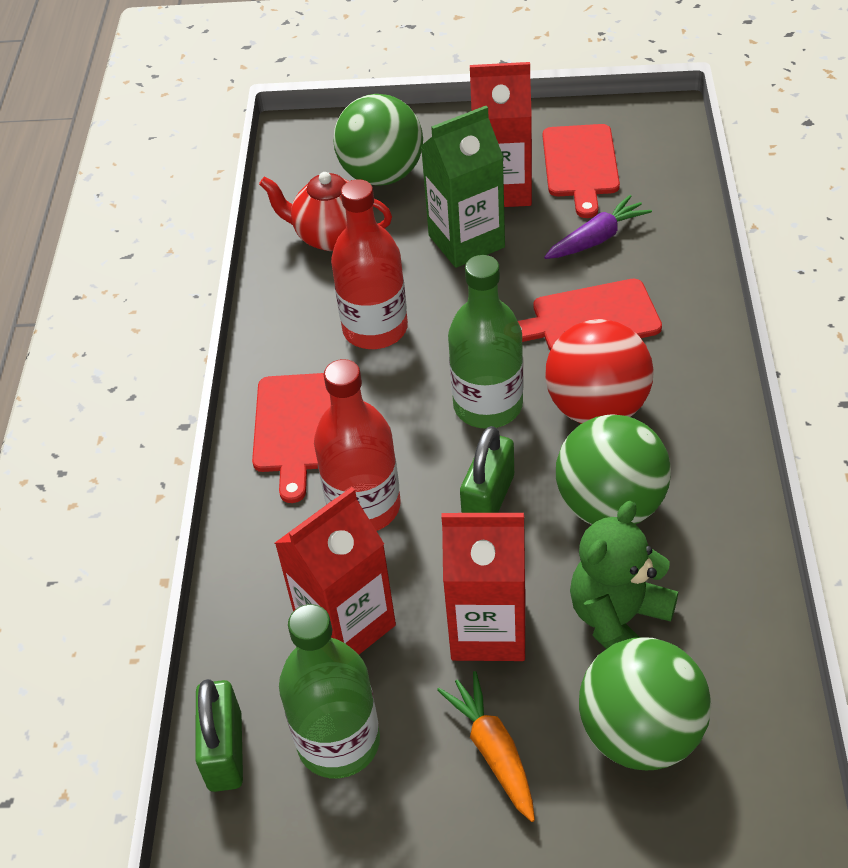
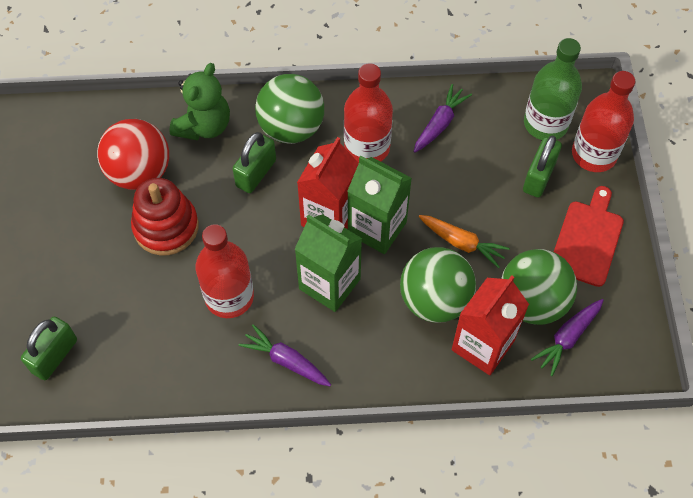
green bottle: [279,604,380,778] [448,255,523,429] = 2 -> [524,38,582,140] = 1
green carton: [421,106,505,268] = 1 -> [295,214,362,312] [347,156,412,254] = 2
green padlock: [195,679,243,792] [460,426,514,513] = 2 -> [21,317,77,380] [232,132,276,193] [523,135,562,198] = 3
purple carrot: [544,195,652,259] = 1 -> [239,324,331,386] [413,84,472,153] [531,299,604,376] = 3
red bottle: [314,359,401,531] [331,179,408,349] = 2 -> [196,224,254,318] [344,63,393,162] [572,71,635,172] = 3
red carton: [275,487,396,655] [441,513,526,661] [470,62,532,207] = 3 -> [297,137,359,229] [452,275,529,375] = 2
red cutting board: [252,373,331,503] [518,279,662,350] [543,124,620,218] = 3 -> [554,186,624,287] = 1
red stacking toy: none = 0 -> [131,178,199,255] = 1
red teapot: [259,172,392,251] = 1 -> none = 0

